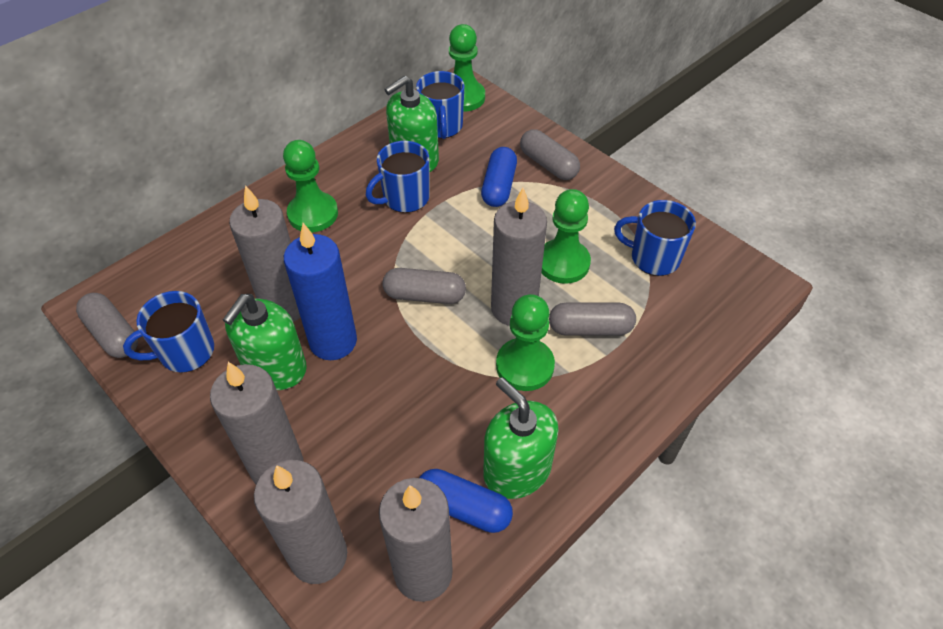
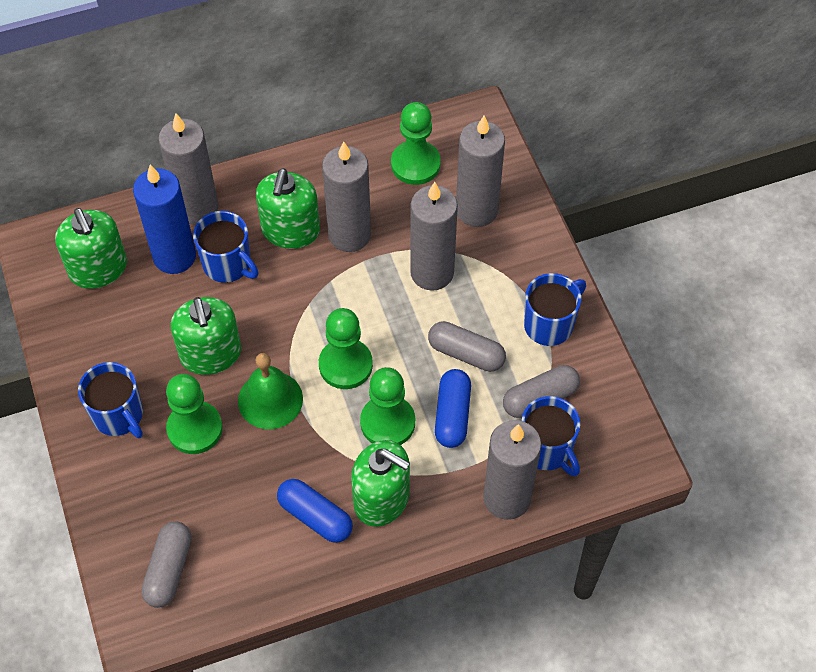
green bell: none = 0 -> [238,353,303,429] = 1
green soap dispenser: [223,294,307,390] [384,76,439,172] [483,377,558,499] = 3 -> [55,208,127,289] [171,297,241,375] [256,168,320,249] [351,440,410,527] = 4
grey capsule: [76,293,138,358] [382,268,466,304] [520,129,580,180] [549,303,636,336] = 4 -> [141,522,192,608] [428,321,506,372] [503,365,580,418] = 3

